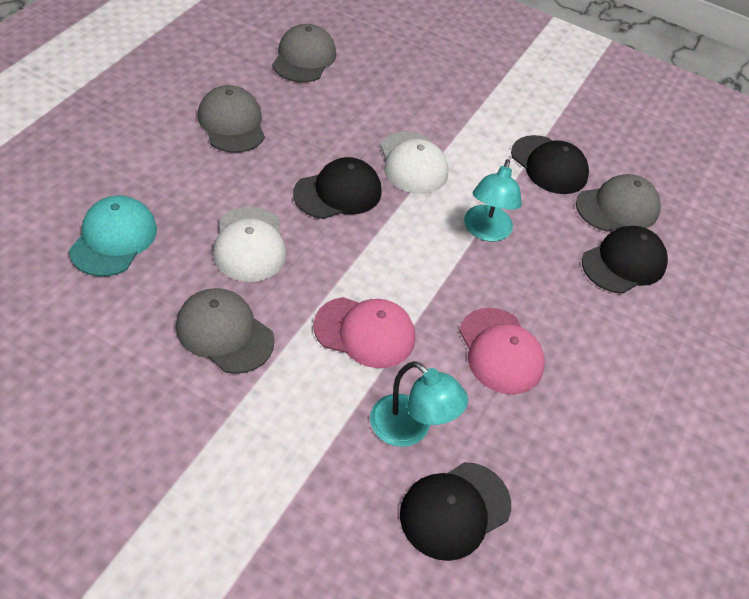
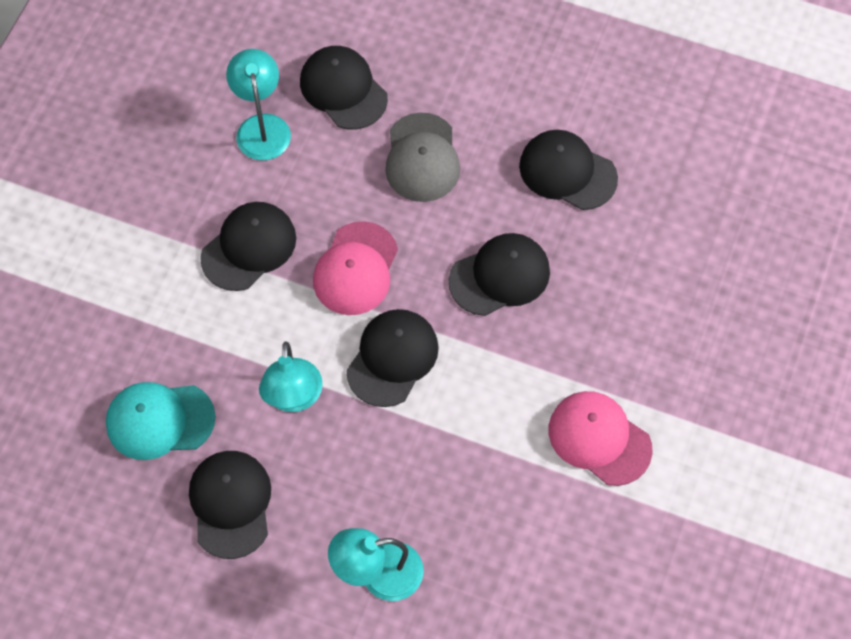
black cap: [293,157,382,219] [400,462,511,561] [511,135,589,194] [582,226,668,294] = 4 -> [189,451,271,559] [200,202,296,291] [300,46,388,129] [346,309,439,407] [449,233,550,316] [519,130,618,210] = 6
grey cap: [176,288,275,374] [198,85,265,153] [272,24,336,82] [576,174,661,232] = 4 -> [385,112,460,202] = 1
turquoise lamp: [370,361,468,447] [464,159,522,242] = 2 -> [226,49,291,160] [259,341,323,412] [328,528,424,601] = 3
white cap: [213,206,286,282] [380,132,449,194] = 2 -> none = 0

